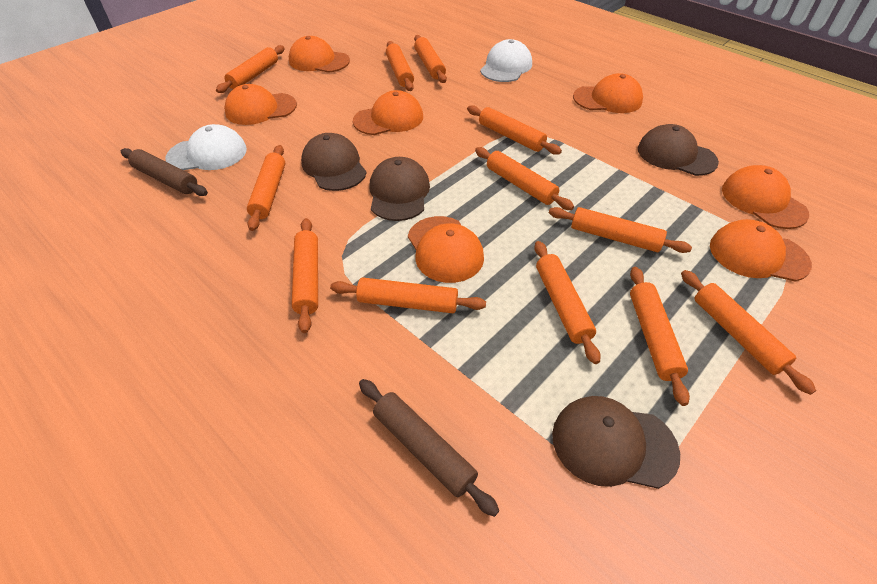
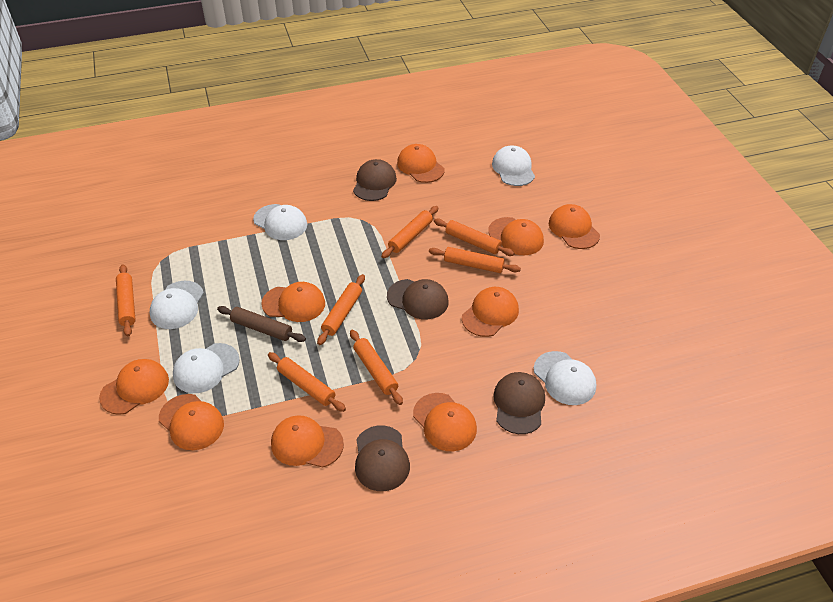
brown rolling pin: [121,148,208,196] [359,379,499,517] = 2 -> [217,306,306,342] = 1
orange cap: [224,84,297,125] [289,36,350,73] [353,90,423,135] [408,216,484,283] [573,73,643,113] [710,219,812,282] [722,165,809,229] = 7 -> [99,359,169,415] [159,394,224,450] [261,282,325,322] [271,415,344,467] [397,144,444,183] [413,393,477,451] [462,287,519,337] [488,217,544,255] [549,204,600,249] = 9
orange rolling pin: [216,45,285,93] [247,145,285,231] [292,218,318,333] [330,277,486,313] [386,41,414,91] [414,35,447,83] [467,105,562,155] [475,147,574,210] [534,241,601,364] [549,207,692,253] [630,267,690,406] [681,270,816,395] = 12 -> [116,264,135,337] [268,352,346,412] [317,274,365,345] [350,330,403,405] [381,206,439,258] [429,247,521,273] [434,219,515,256] = 7
white cap: [165,124,247,170] [480,39,532,82] = 2 -> [150,281,204,329] [173,343,240,393] [253,204,307,240] [492,145,535,186] [534,351,596,405] = 5

